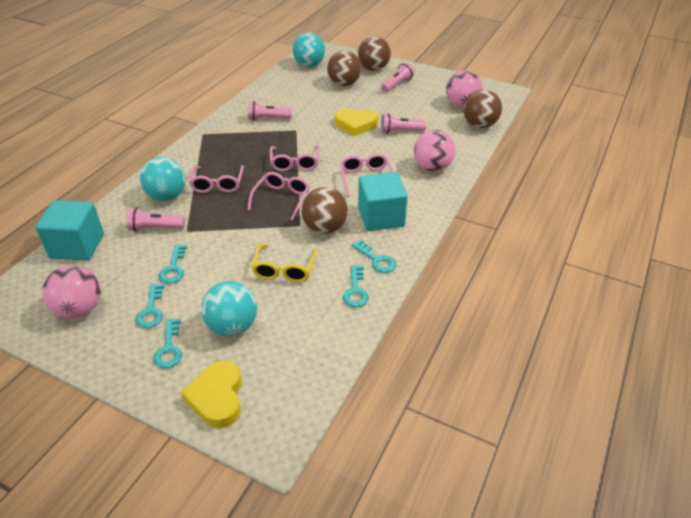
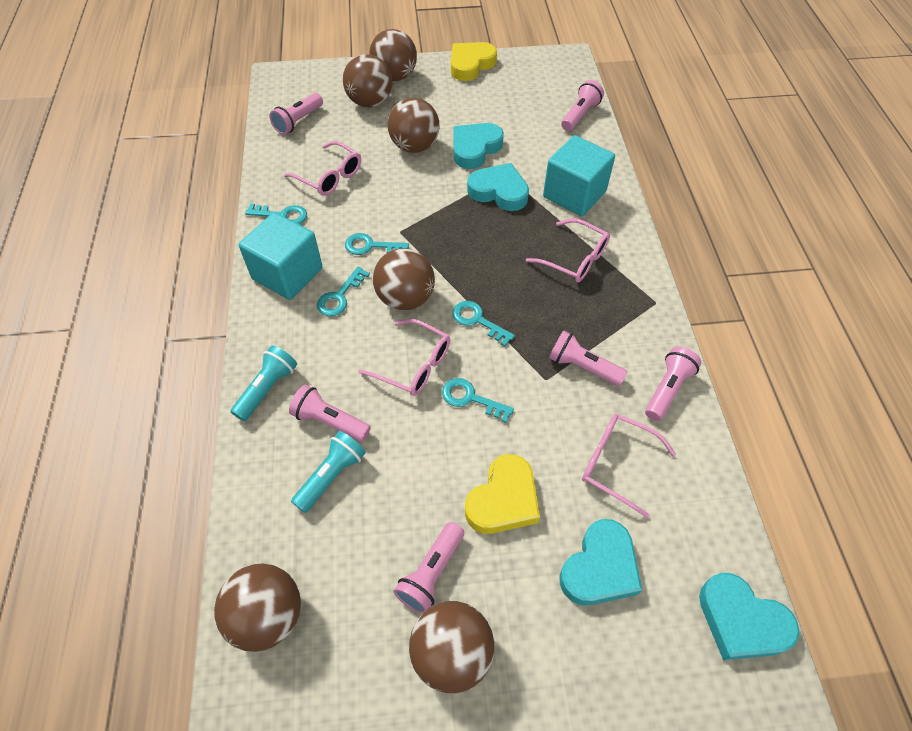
brown ball: [301,187,348,234] [327,50,361,86] [358,36,391,71] [464,90,502,128] = 4 -> [214,563,301,652] [343,54,392,107] [369,29,417,81] [373,248,435,310] [388,98,439,153] [409,601,494,693] = 6
pink ball: [42,265,101,319] [414,130,455,171] [446,70,483,108] = 3 -> none = 0
pink flashlight: [127,207,185,232] [248,101,292,121] [381,62,414,92] [381,113,426,134] = 4 -> [269,93,323,135] [289,385,371,442] [394,522,464,614] [549,330,627,386] [561,80,604,131] [645,347,702,421] = 6
turquoise ball: [140,157,185,201] [201,281,257,336] [293,33,325,67] = 3 -> none = 0
turquoise flashlight: none = 0 -> [230,345,297,421] [291,431,366,513] = 2
turquoise heart: none = 0 -> [453,123,504,169] [467,163,529,211] [559,519,642,606] [699,573,800,660] = 4
yellow glasses: [252,244,317,282] = 1 -> none = 0

